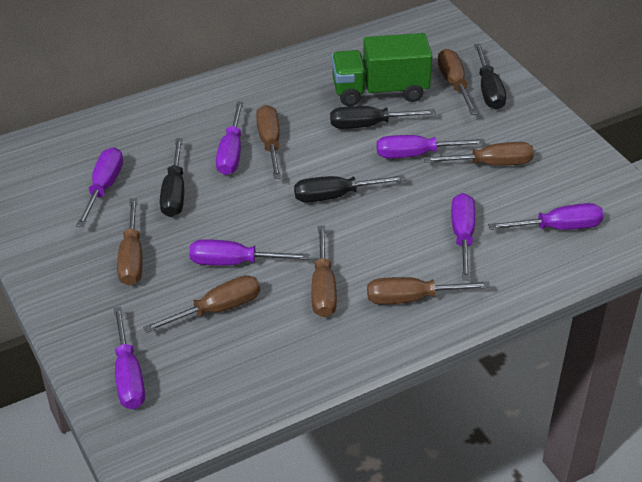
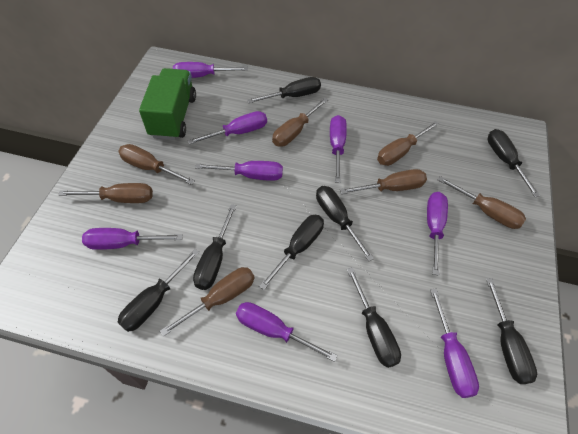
black screwdriver: [160,138,184,217] [294,175,406,203] [330,106,436,129] [474,44,506,109] = 4 -> [118,249,200,332] [193,204,237,290] [247,77,321,103] [259,215,324,290] [316,186,374,261] [347,267,401,368] [486,278,537,384] [488,129,540,197] = 8
purple screwdriver: [76,147,123,227] [113,307,145,409] [189,239,310,265] [216,102,244,175] [377,135,485,158] [451,193,475,280] [488,203,604,230] = 7 -> [82,228,183,250] [173,62,248,78] [188,111,267,144] [195,161,283,181] [236,302,338,362] [330,115,347,183] [427,192,448,276] [430,289,479,398] = 8

